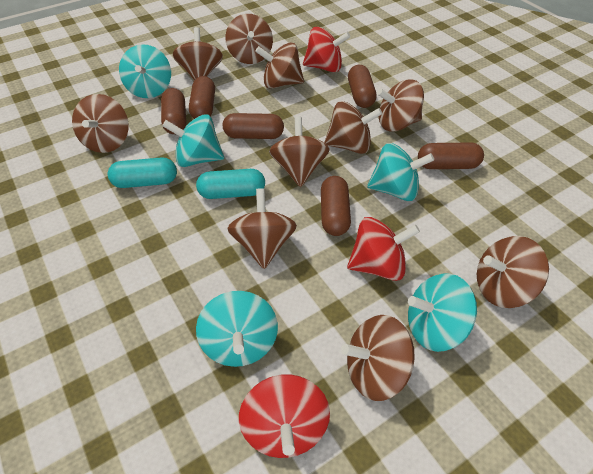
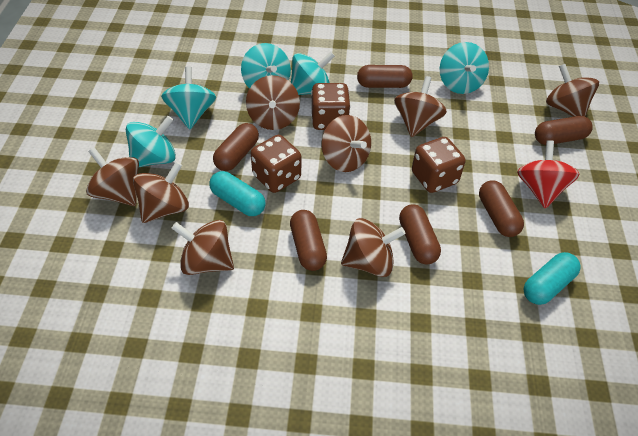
brown dice: none = 0 -> [251,135,301,193] [311,83,351,130] [412,137,466,193] = 3
brown spinning top: [72,94,129,153] [173,27,223,80] [225,14,273,64] [227,188,297,269] [255,42,304,89] [269,116,329,187] [324,101,382,154] [341,315,415,401] [377,79,424,132] [477,236,549,308] = 10 -> [86,147,139,206] [133,162,189,223] [171,220,234,275] [246,75,300,130] [321,115,371,172] [341,218,405,277] [394,76,447,137] [546,64,599,117] = 8
red spinning top: [239,374,330,458] [303,27,350,73] [347,217,420,281] = 3 -> [517,140,579,208] = 1

